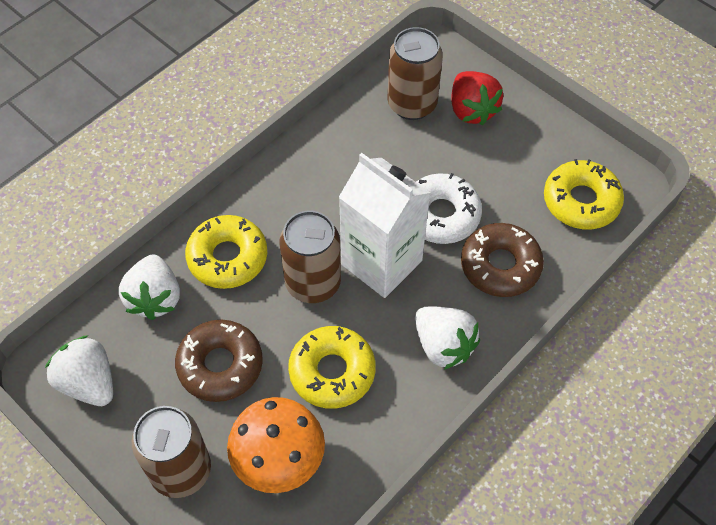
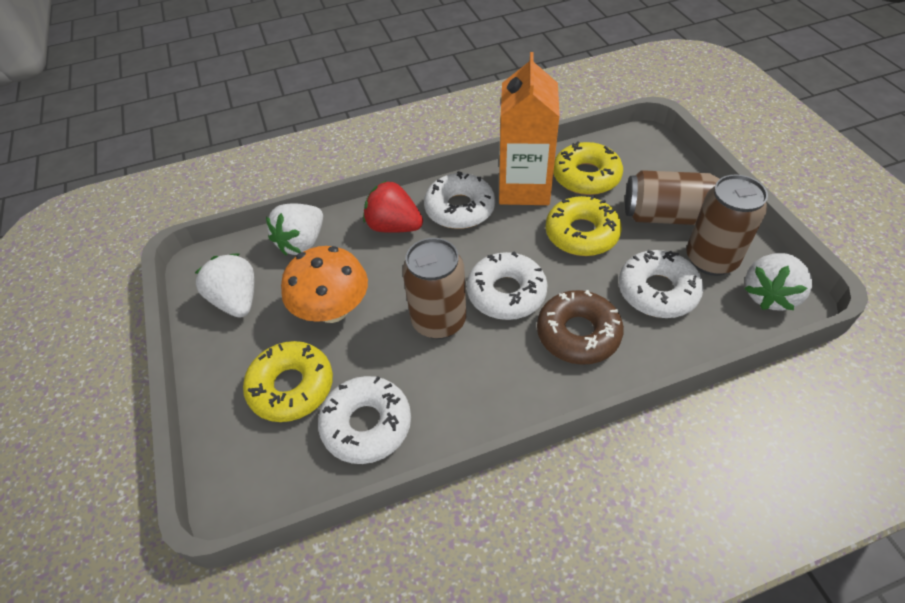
brown donut: [175,320,263,402] [461,223,544,297] = 2 -> [537,290,624,365] = 1
orange carton: none = 0 -> [499,52,560,205] = 1
white carton: [339,153,430,298] = 1 -> none = 0
white donut: [416,173,482,244] = 1 -> [318,376,411,464] [424,171,495,229] [467,251,548,320] [619,250,703,318] = 4

